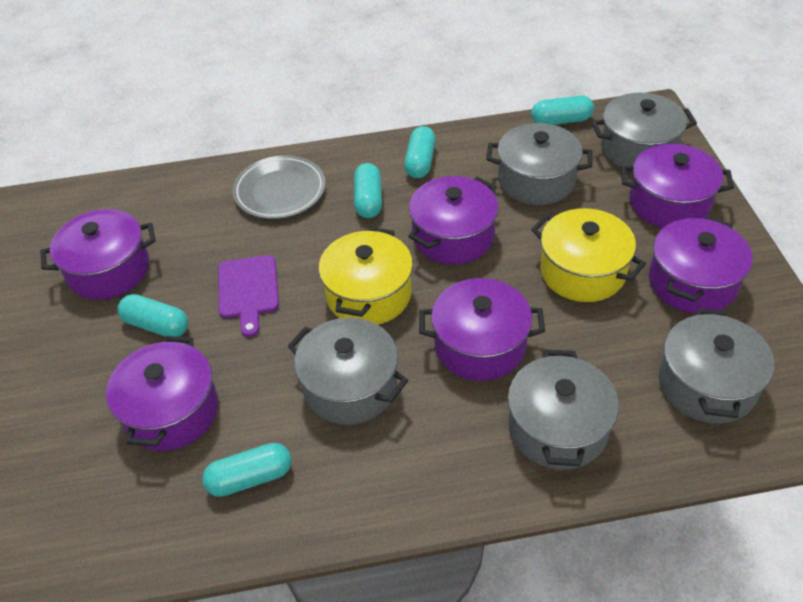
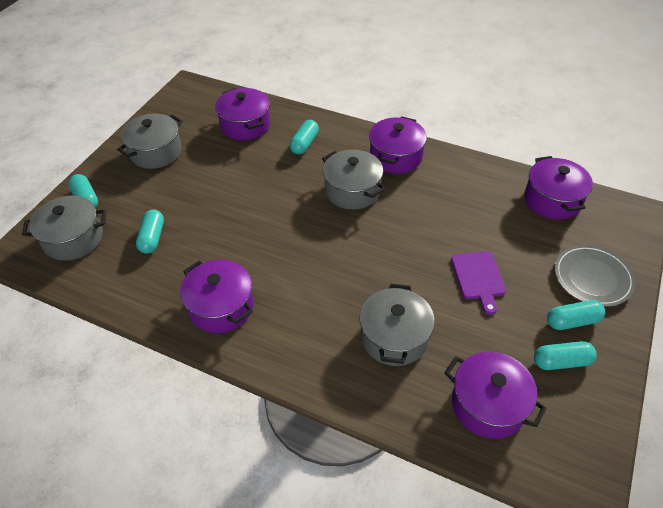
grey pot: [288,318,408,425] [486,123,593,205] [508,350,619,470] [591,93,697,167] [659,308,774,424] = 5 -> [22,196,106,261] [117,114,183,169] [322,150,385,210] [359,284,435,366] = 4
purple pot: [40,209,156,300] [106,336,219,451] [408,176,499,264] [419,278,545,381] [621,143,734,228] [649,216,752,314] = 6 -> [180,260,253,333] [215,88,270,140] [369,116,427,174] [444,352,547,439] [524,156,593,220] = 5
yellow pot: [318,227,413,325] [531,208,646,302] = 2 -> none = 0

